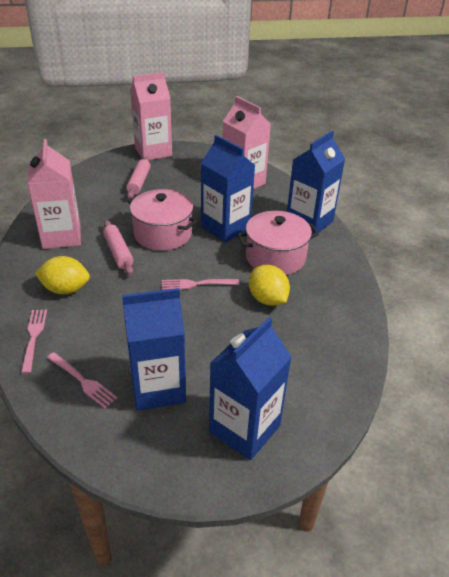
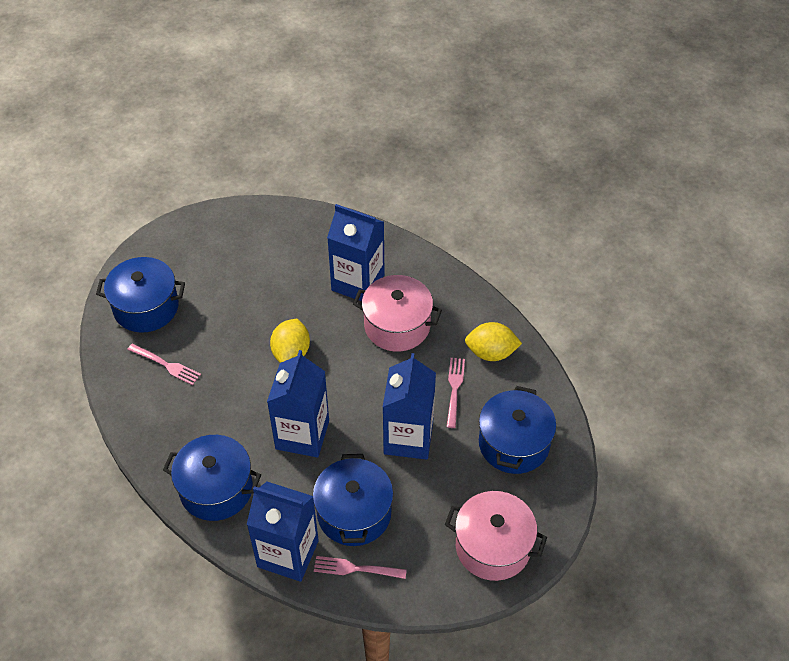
blue pot: none = 0 -> [96,257,185,333] [163,435,261,521] [313,454,393,546] [479,386,556,474] = 4
pink carton: [27,139,81,249] [130,72,172,160] [222,96,271,189] = 3 -> none = 0
pink rolling pin: [103,220,134,275] [126,157,150,199] = 2 -> none = 0

